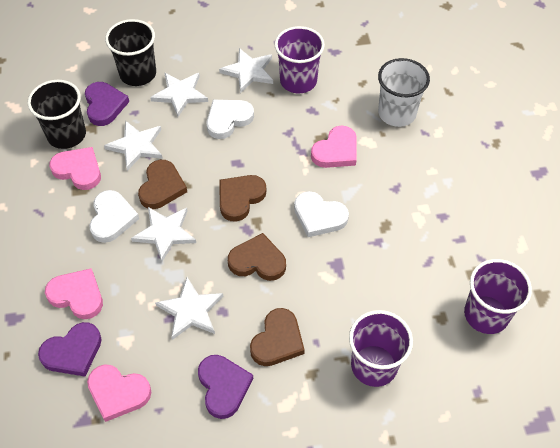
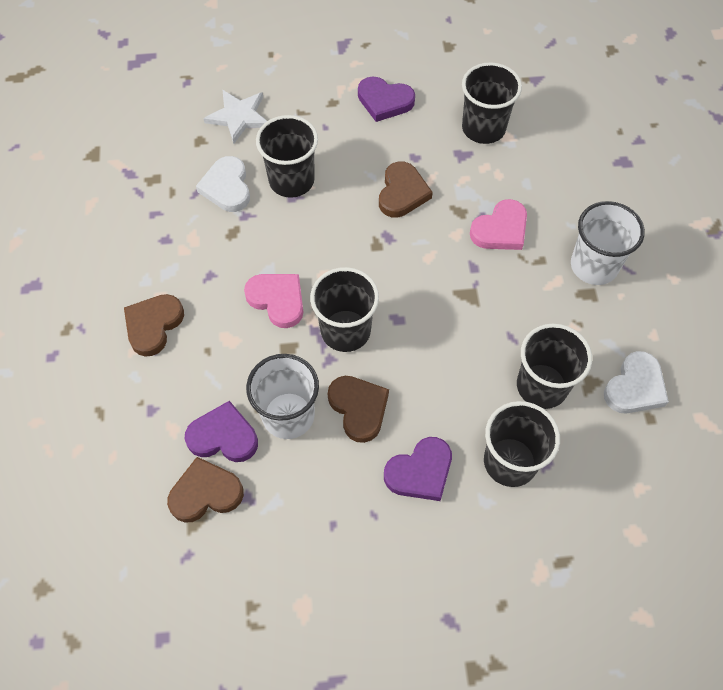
black cup: [27,80,86,149] [105,19,156,86] = 2 -> [256,115,318,198] [310,267,379,352] [462,62,522,144] [484,401,560,487] [517,324,592,409] = 5
pink heart: [45,268,103,319] [49,147,101,190] [87,365,151,422] [311,126,357,168] = 4 -> [244,274,303,328] [470,199,527,250] = 2
purple cup: [275,26,325,94] [349,310,413,387] [464,259,532,334] = 3 -> none = 0
white cup: [378,58,430,127] = 1 -> [246,354,319,439] [571,201,645,285] = 2
white heart: [89,190,139,243] [207,100,254,139] [294,191,349,237] = 3 -> [196,156,250,212] [604,351,669,413] = 2
white star: [104,120,163,171] [131,207,196,262] [150,72,208,117] [155,277,223,340] [219,48,273,93] = 5 -> [203,90,267,144] = 1

